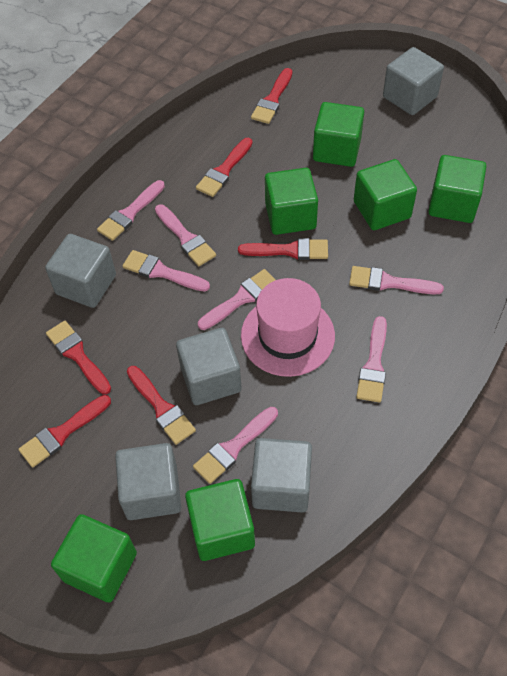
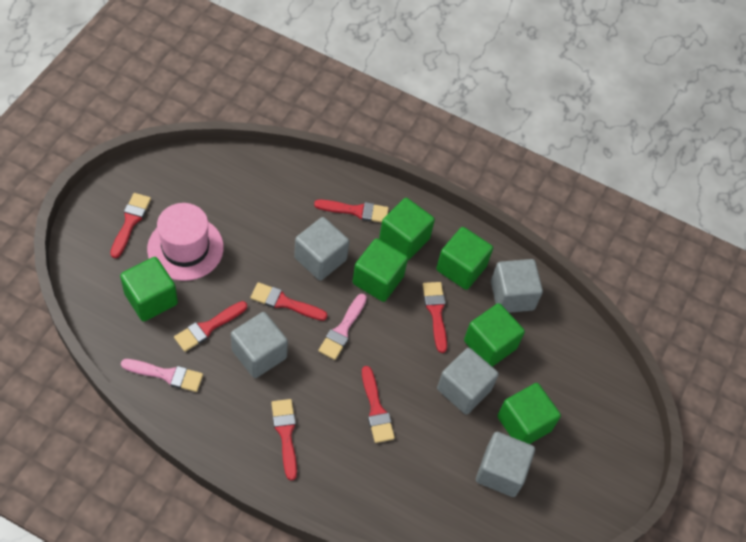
pink brush: [97,180,165,241] [123,250,210,292] [155,204,216,266] [193,407,278,484] [198,269,276,330] [349,266,444,295] [356,316,387,403] = 7 -> [121,359,203,392] [318,294,367,360] = 2
red brush: [18,395,111,467] [46,321,111,395] [127,366,196,445] [196,138,253,197] [238,238,328,260] [251,68,292,124] = 6 -> [110,193,151,258] [174,301,247,352] [251,282,327,321] [271,399,297,480] [314,199,389,223] [362,366,395,443] [423,282,447,353] = 7

